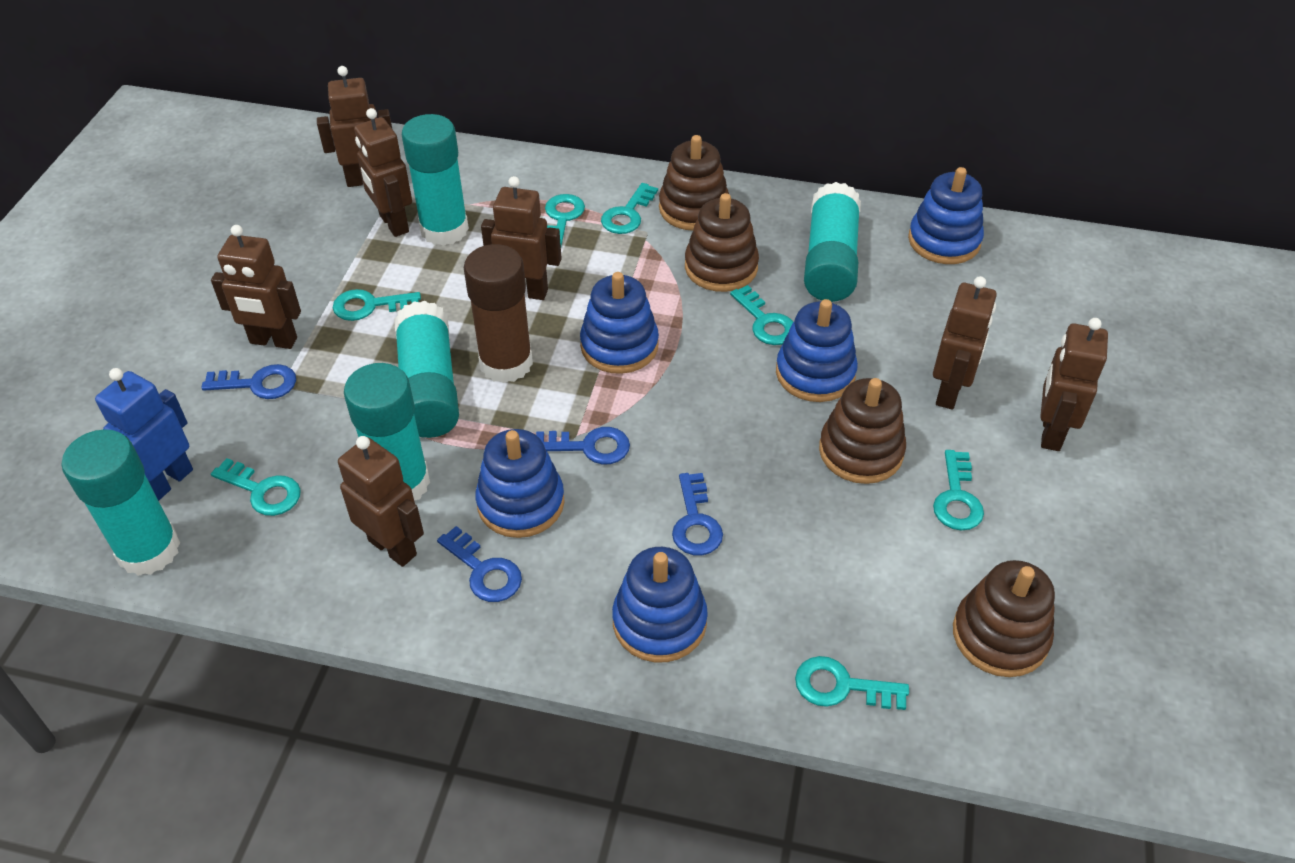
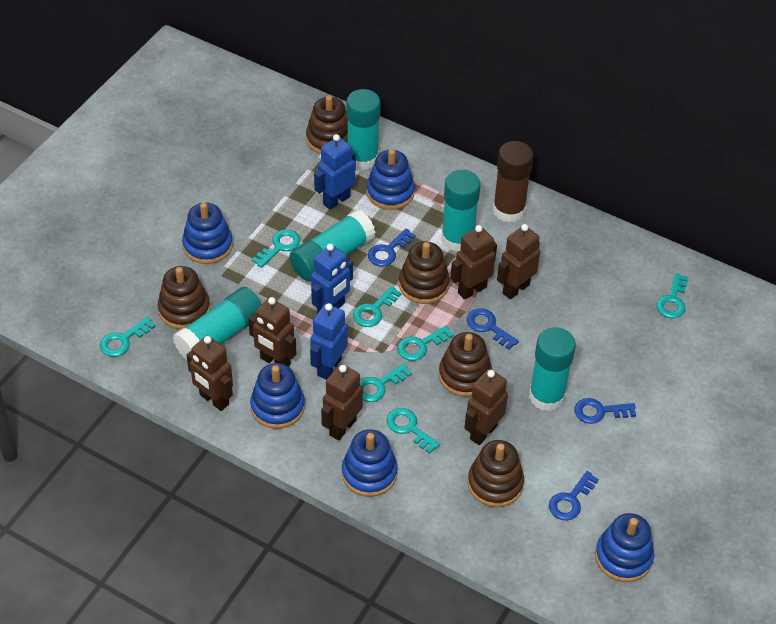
blue robot: [95,368,193,501] = 1 -> [310,303,348,380] [311,244,353,314] [314,134,356,210] = 3
brown robot: [211,225,301,349] [317,66,392,187] [338,436,424,567] [354,108,412,237] [481,176,562,300] [933,276,997,410] [1040,318,1108,451] = 7 -> [187,336,233,411] [248,297,296,367] [321,364,363,441] [450,225,497,300] [464,369,508,445] [497,224,540,299] = 6
brown stacking toy: [659,135,729,231] [685,193,759,292] [819,378,906,484] [953,560,1055,677] = 4 -> [158,266,210,329] [306,95,348,154] [399,242,450,304] [439,332,492,397] [468,440,524,507] = 5

